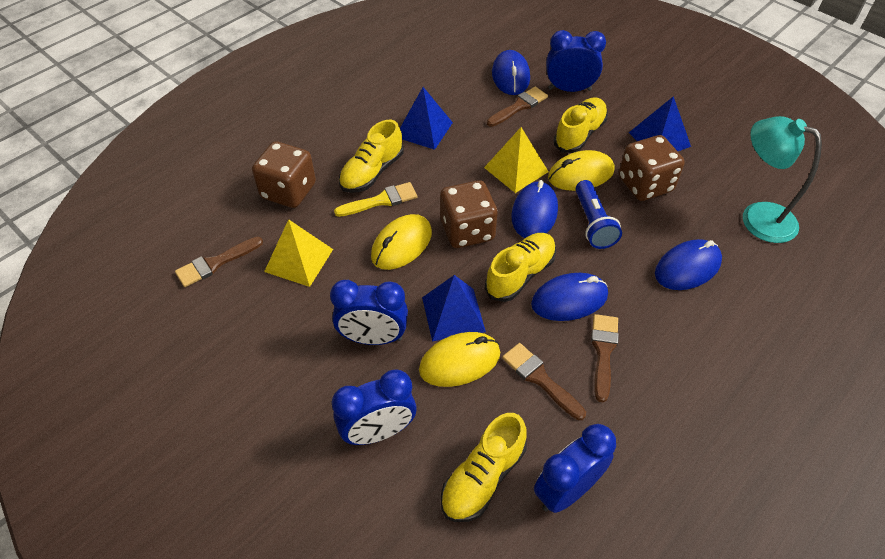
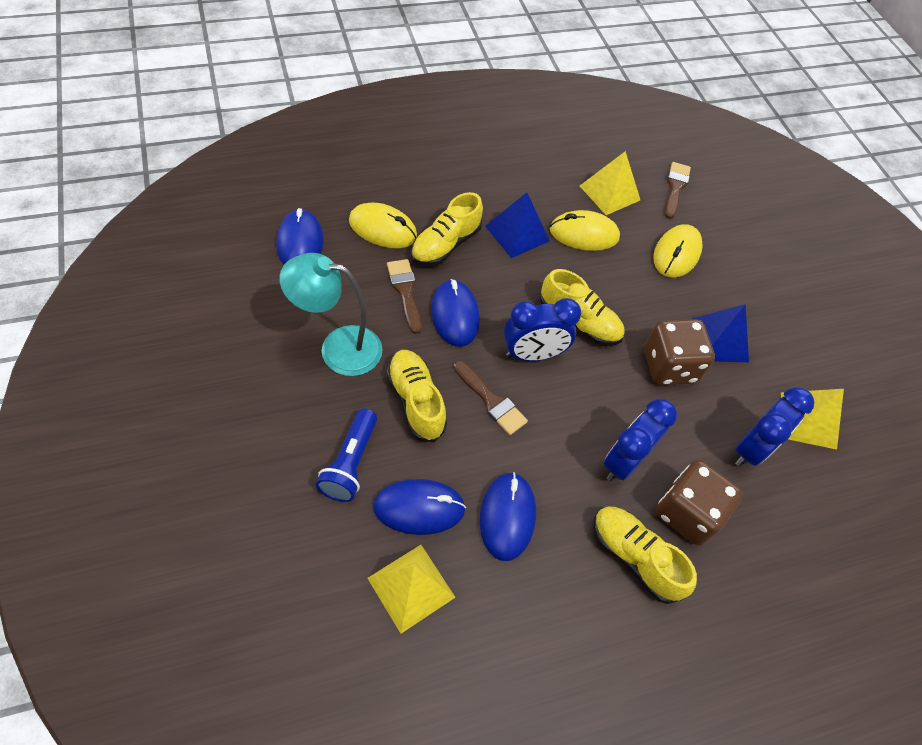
blue clock: [330,280,408,345] [332,369,417,445] [534,424,616,513] [546,30,606,92] = 4 -> [504,298,581,361] [604,399,677,481] [735,387,814,467] = 3
blue pyramid: [400,87,453,150] [422,275,486,341] [629,96,691,151] = 3 -> [485,192,550,258] [692,304,749,362] = 2
brown brush: [175,237,263,287] [487,87,548,127] [502,343,586,420] [591,314,619,402] = 4 -> [387,259,422,334] [453,360,528,435] [664,162,691,219] = 3
brown dice: [252,141,316,208] [440,180,498,248] [619,135,685,201] = 3 -> [644,319,715,385] [656,460,743,546] = 2
yellow brush: [334,182,417,217] = 1 -> none = 0
yellow pyramid: [264,219,333,287] [484,127,549,193] = 2 -> [368,545,455,634] [580,151,640,215] [781,389,844,450] = 3

